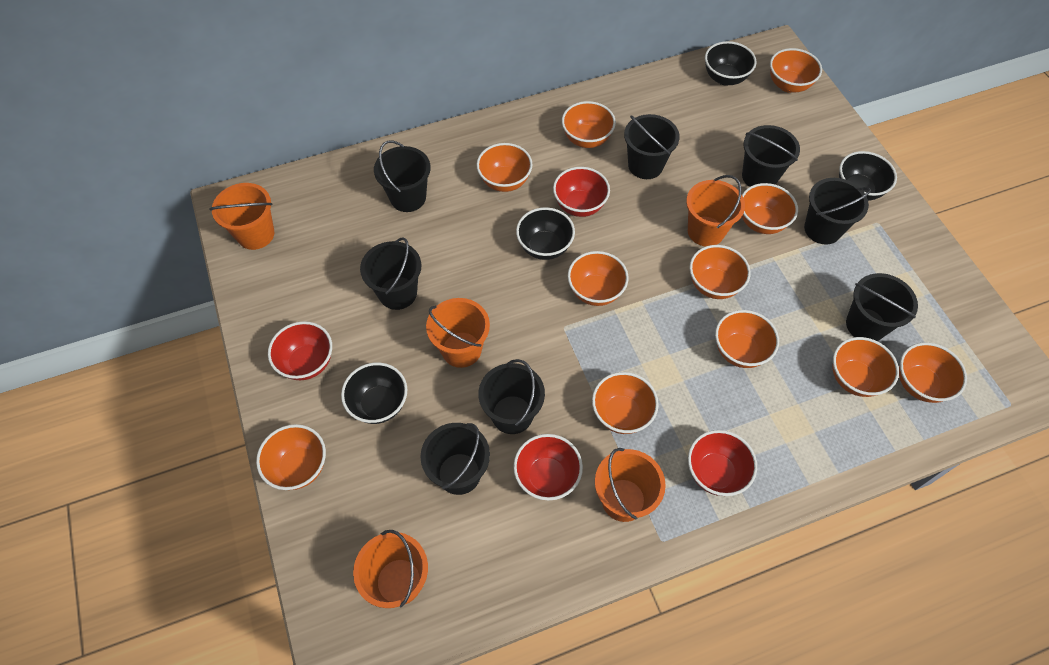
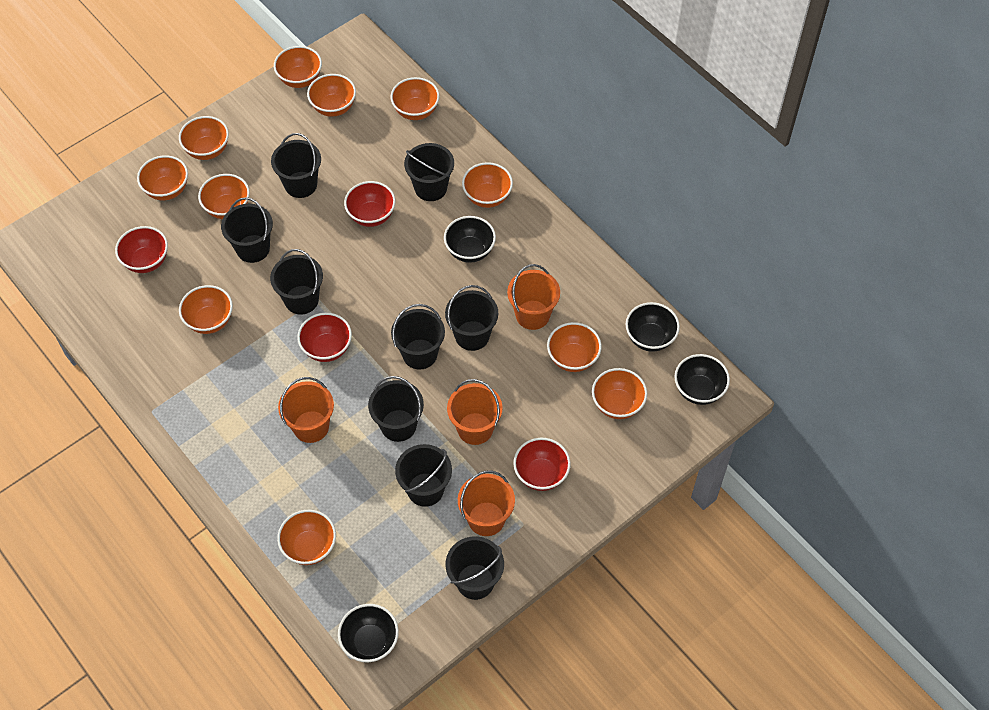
black bucket: [360,237,421,310] [374,140,431,212] [420,423,490,495] [478,359,545,434] [624,114,680,179] [742,125,800,187] [804,178,871,244] [846,273,918,341] = 8 -> [221,197,273,263] [270,249,323,315] [271,133,321,198] [368,376,424,442] [391,304,445,370] [395,444,452,507] [404,143,454,201] [445,285,498,351] [446,536,504,600] = 9
orange bucket: [209,183,274,250] [353,530,428,608] [426,298,490,368] [595,448,666,522] [686,175,745,247] = 5 -> [278,377,334,443] [447,379,502,445] [458,471,515,536] [507,264,560,330] = 4

